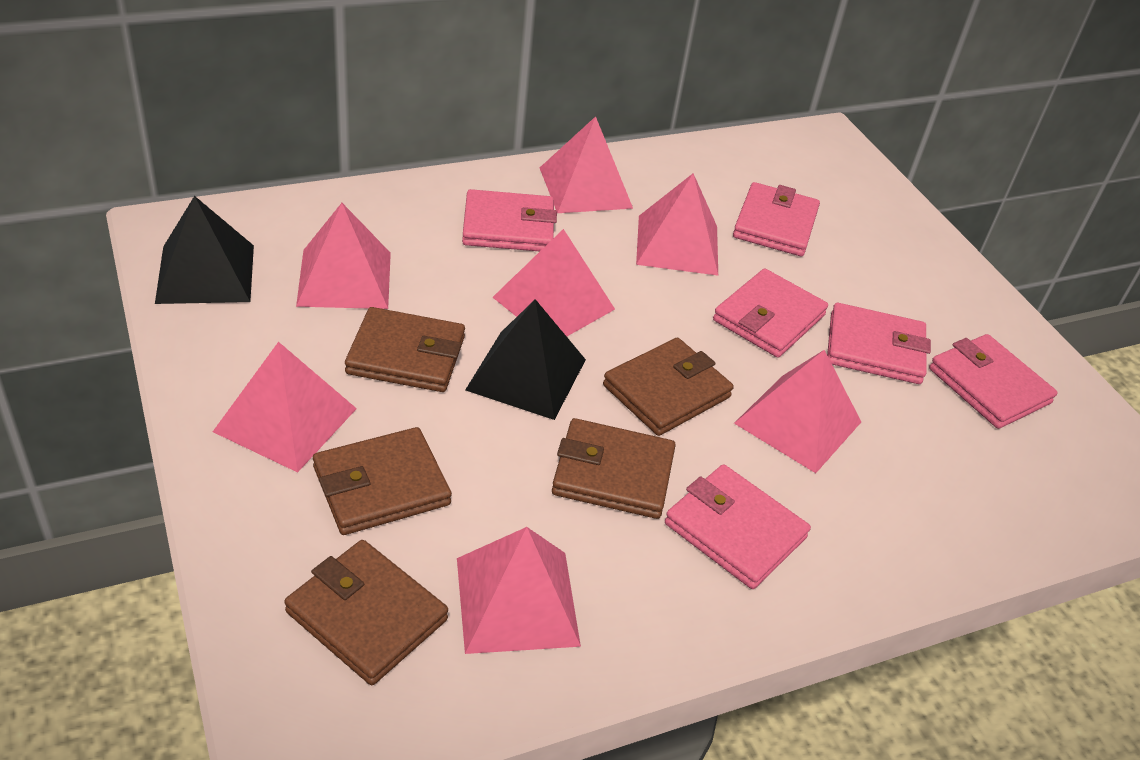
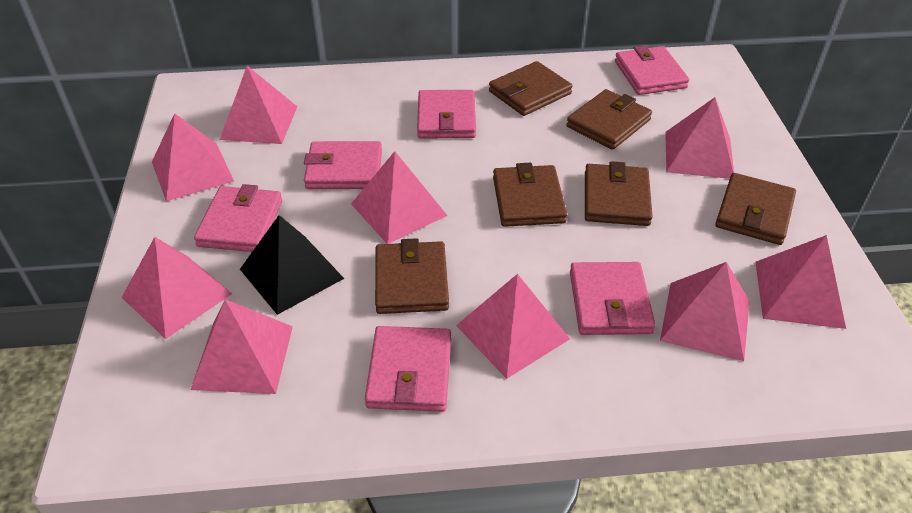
black pyramid: [155,196,254,304] [465,299,586,420] = 2 -> [240,215,344,315] = 1
brown wallet: [284,540,448,685] [313,427,452,535] [345,307,465,392] [552,418,676,519] [603,338,734,436] = 5 -> [375,238,449,314] [489,61,573,116] [493,163,567,227] [566,89,652,150] [585,161,653,226] [715,173,796,245] = 6
pink pyramid: [213,342,357,473] [296,203,391,309] [457,527,581,654] [492,229,615,336] [540,116,633,213] [636,174,718,276] [734,350,861,473] = 7 -> [121,237,232,339] [152,113,234,201] [191,299,293,394] [220,66,298,144] [351,151,448,244] [456,274,570,379] [660,262,750,361] [665,97,734,179] [755,235,846,329] = 9

